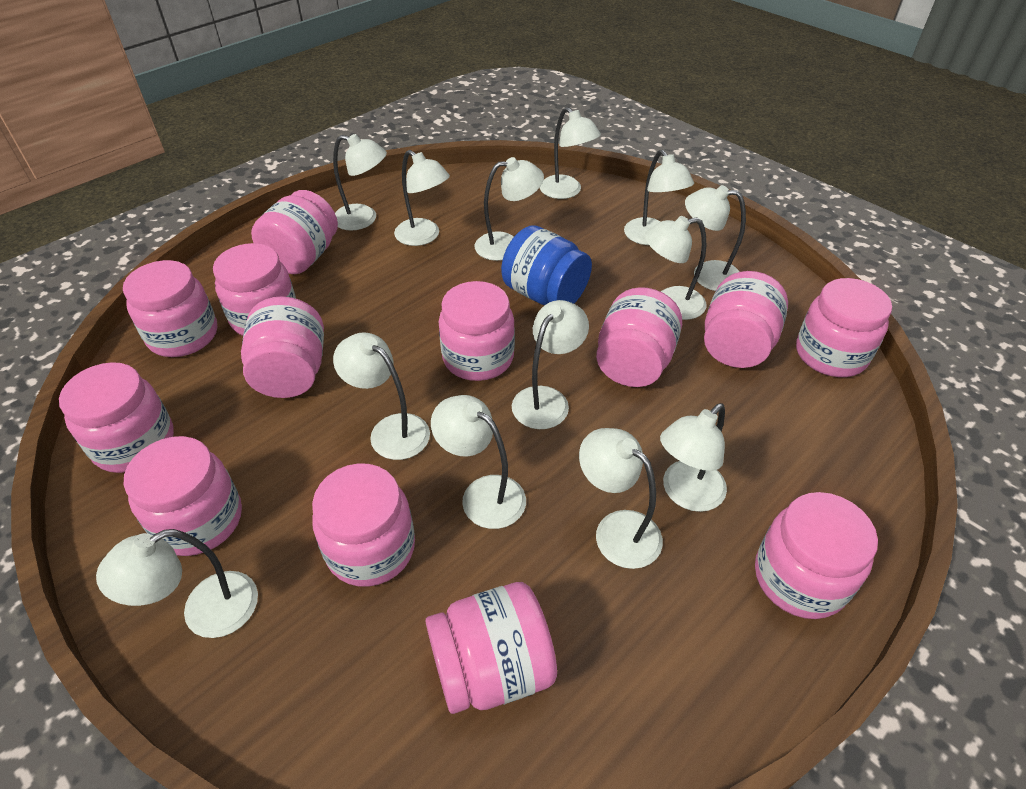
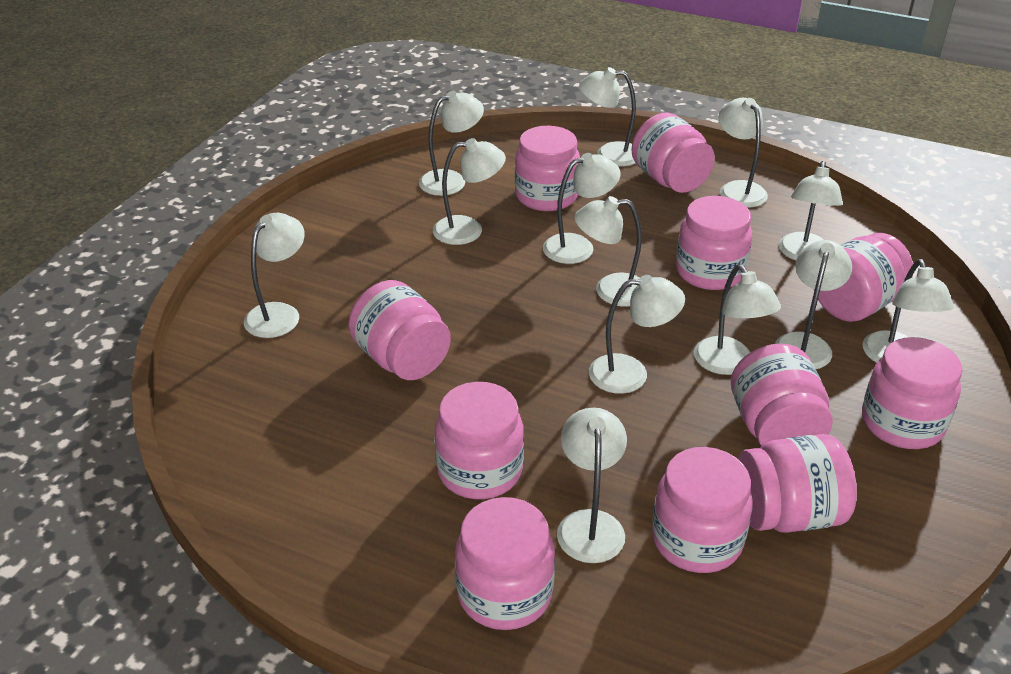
blue jar: [501,225,592,305] = 1 -> none = 0
pink jar: [59,362,174,473] [123,260,217,357] [124,436,242,556] [213,243,296,336] [241,296,324,398] [251,190,338,274] [312,463,415,587] [426,582,557,714] [439,281,515,381] [596,287,682,387] [704,271,788,368] [755,492,878,619] [796,278,892,377] = 13 -> [348,280,451,380] [435,382,524,499] [455,497,555,630] [515,126,580,211] [631,113,715,193] [652,447,753,573] [676,196,752,290] [731,344,833,446] [738,434,857,533] [814,233,913,322] [862,337,962,449] = 11

